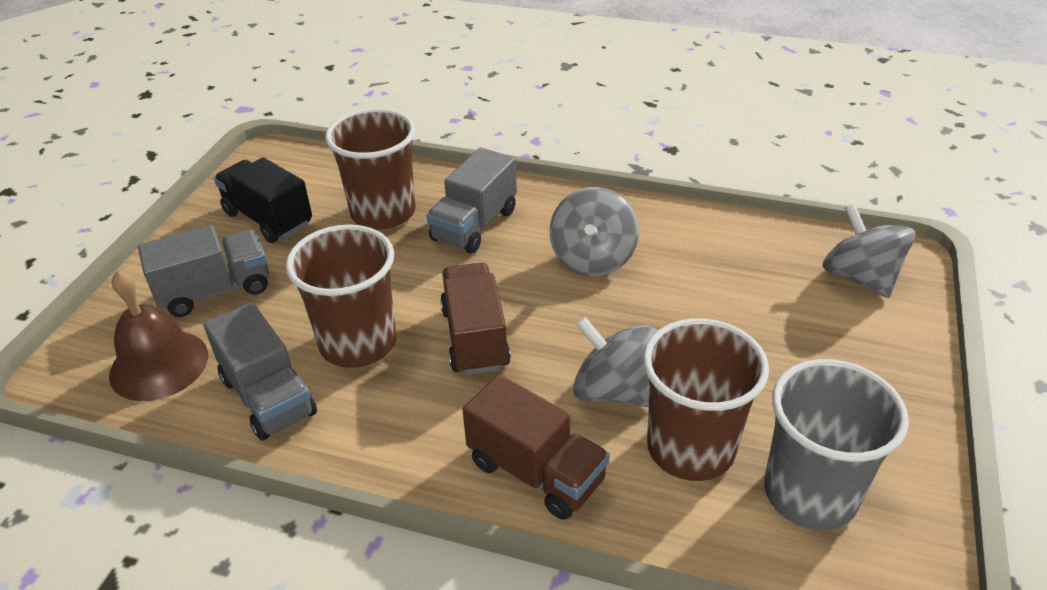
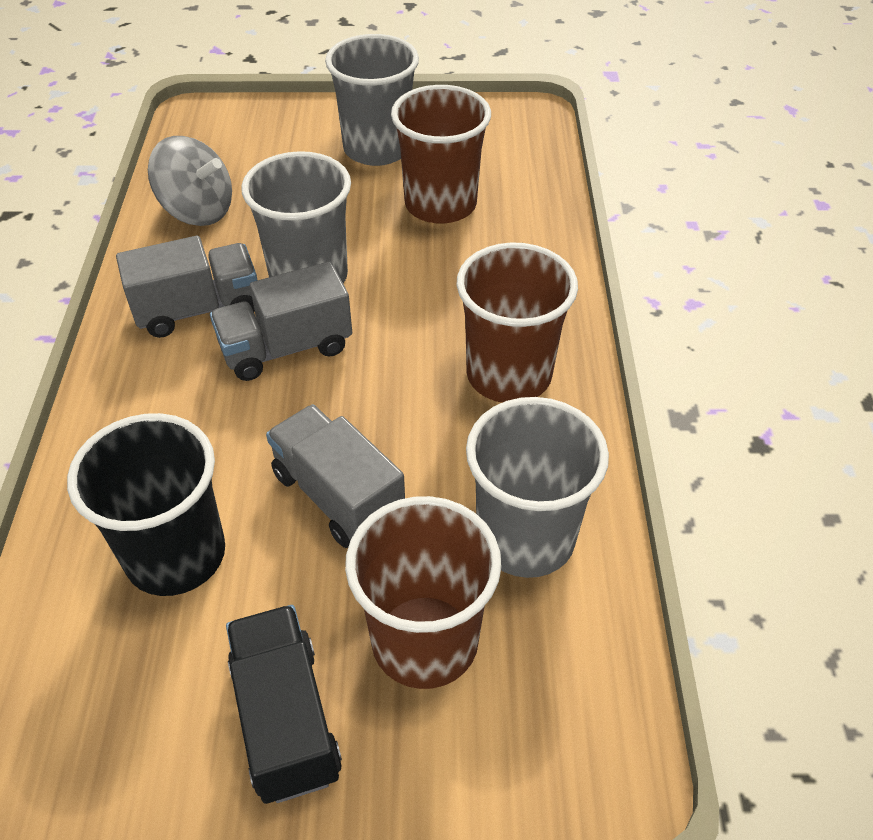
black cup: none = 0 -> [67,413,225,596] = 1
brown bell: [109,270,208,401] = 1 -> none = 0
brown truck: [440,263,511,375] [463,374,610,520] = 2 -> none = 0
grey cup: [764,359,909,530] = 1 -> [241,151,351,284] [325,34,419,166] [466,397,609,578] = 3
grey spinning top: [550,187,639,276] [573,317,657,407] [823,203,916,298] = 3 -> [148,136,232,226] = 1

